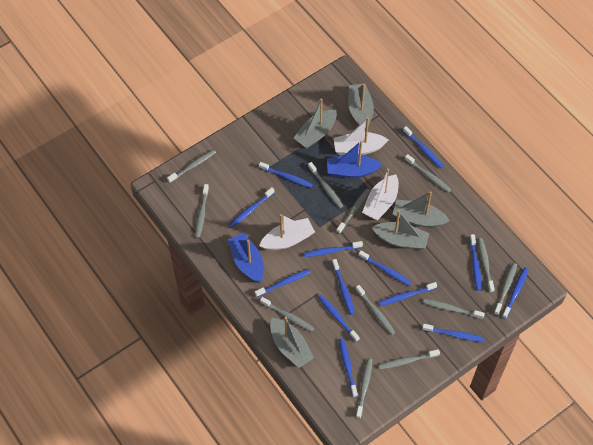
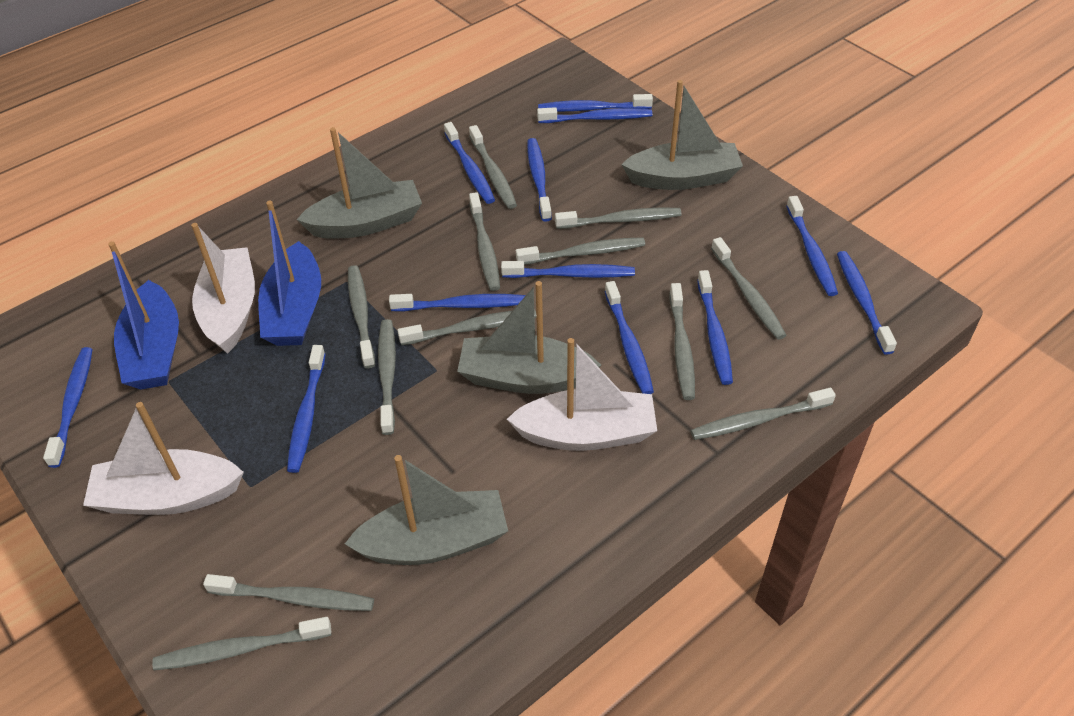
blue toothbrush: [229,187,275,227] [255,269,311,297] [259,162,313,188] [304,241,363,257] [318,294,360,342] [332,259,355,315] [339,338,358,397] [359,251,412,286] [379,282,437,306] [403,126,444,168] [422,324,484,342] [470,234,481,291] [502,268,529,319] = 13 -> [43,347,93,468] [287,345,326,473] [389,294,526,311] [444,122,495,204] [501,261,635,278] [527,138,552,222] [537,107,652,123] [538,94,653,112] [604,281,654,394] [697,270,733,385] [786,196,838,296] [837,251,897,355] = 12
grey boat: [270,317,314,368] [294,99,337,149] [348,84,374,128] [372,210,429,250] [393,191,450,227] = 5 -> [296,127,422,239] [345,455,508,565] [457,281,601,394] [621,80,743,190] = 4

